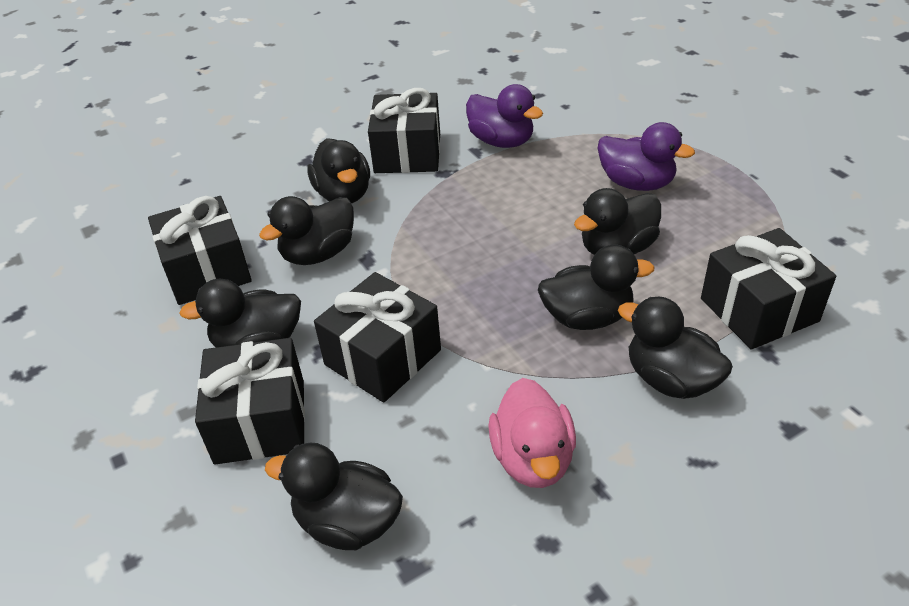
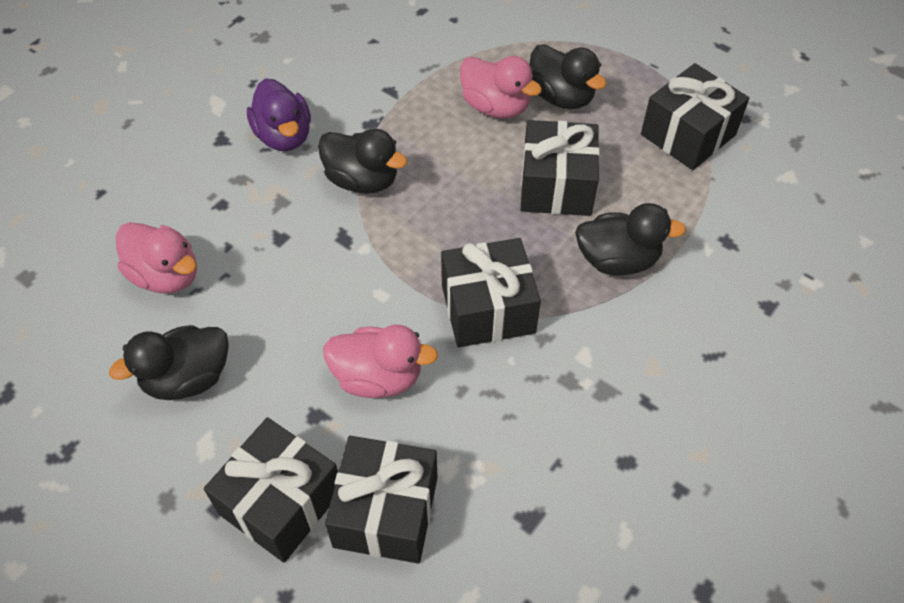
black duck: [179,279,301,347] [259,196,354,265] [265,442,403,550] [307,138,370,203] [538,245,655,330] [574,188,661,255] [618,297,733,399] = 7 -> [109,325,229,400] [318,129,408,194] [530,44,606,109] [575,203,686,276] = 4
pink duck: [488,378,576,488] = 1 -> [116,222,197,293] [323,325,438,398] [460,56,542,118] = 3
purple duck: [466,84,543,148] [598,122,695,191] = 2 -> [247,78,311,151] = 1

